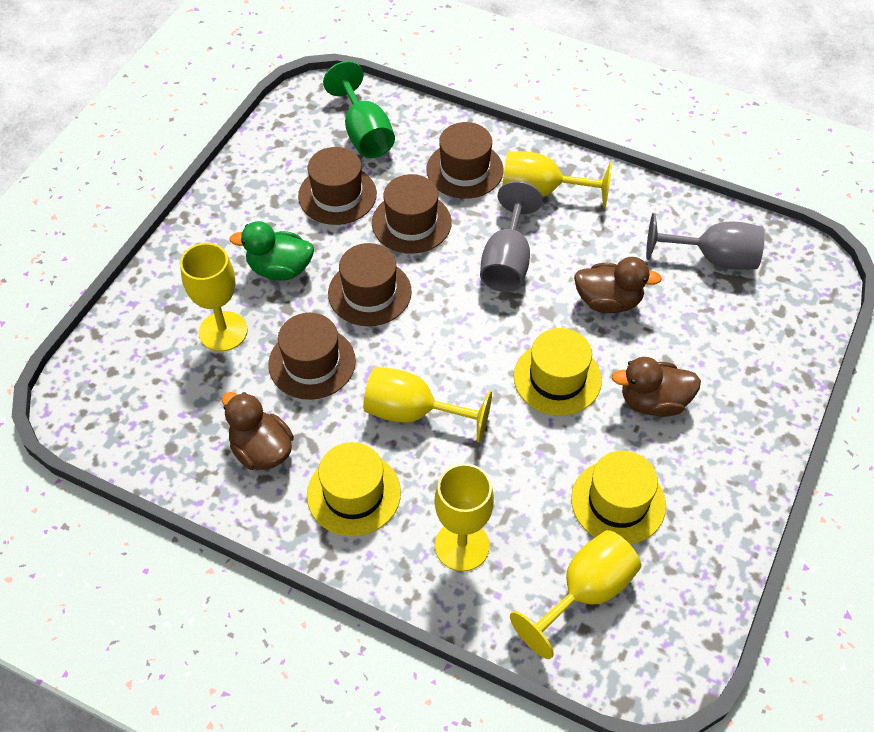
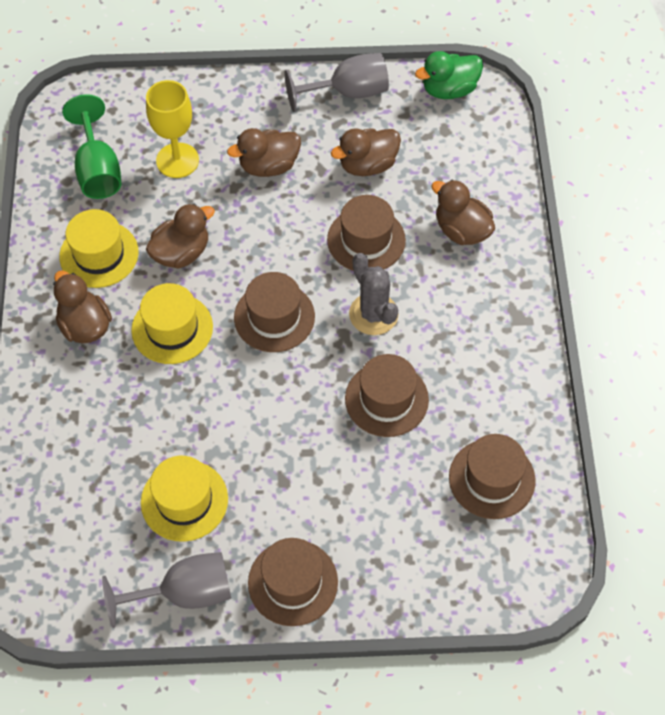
brown duck: [222,392,294,470] [574,257,662,313] [612,357,701,417] = 3 -> [53,270,112,343] [146,204,215,268] [227,128,301,177] [331,128,401,176] [431,180,495,245] = 5
grey cactus: none = 0 -> [349,253,399,335] = 1
yellow goblet: [180,243,248,352] [363,367,492,443] [435,463,494,571] [503,151,612,207] [510,530,641,659] = 5 -> [146,80,199,178] = 1

